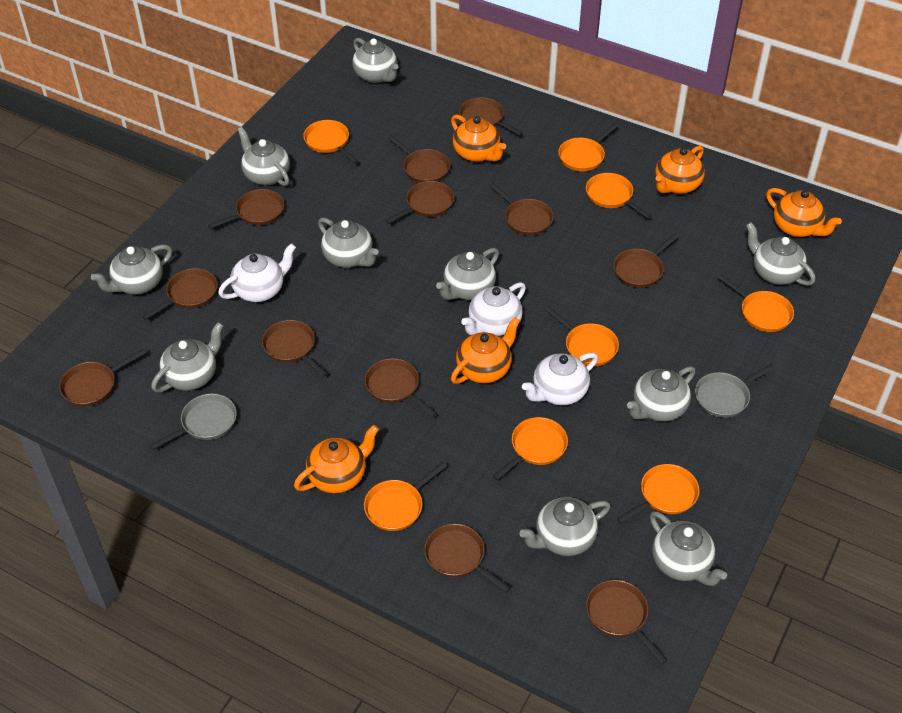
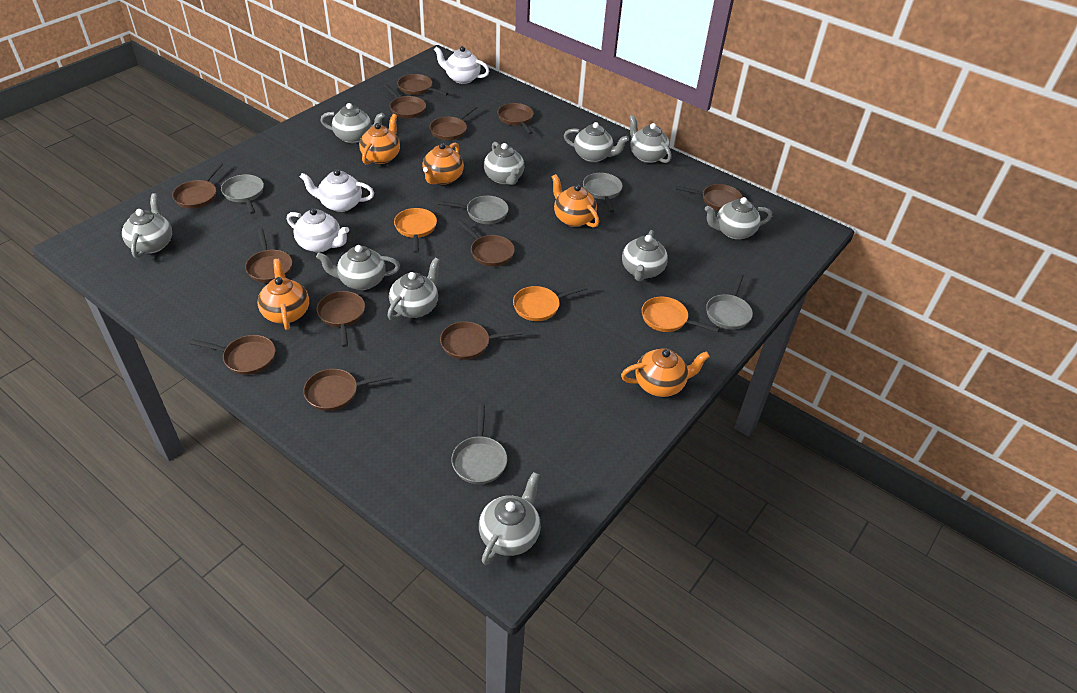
grey pan: [149,394,237,450] [695,364,776,418] = 2 -> [221,174,264,214] [438,196,508,224] [451,404,507,484] [583,173,623,212] [706,273,753,330] = 5
orange pan: [303,120,358,163] [364,462,447,531] [493,417,568,480] [544,306,619,366] [558,123,618,171] [586,173,652,219] [617,464,699,524] [717,274,794,332] = 8 -> [394,208,437,253] [513,285,588,321] [642,296,719,332] = 3

